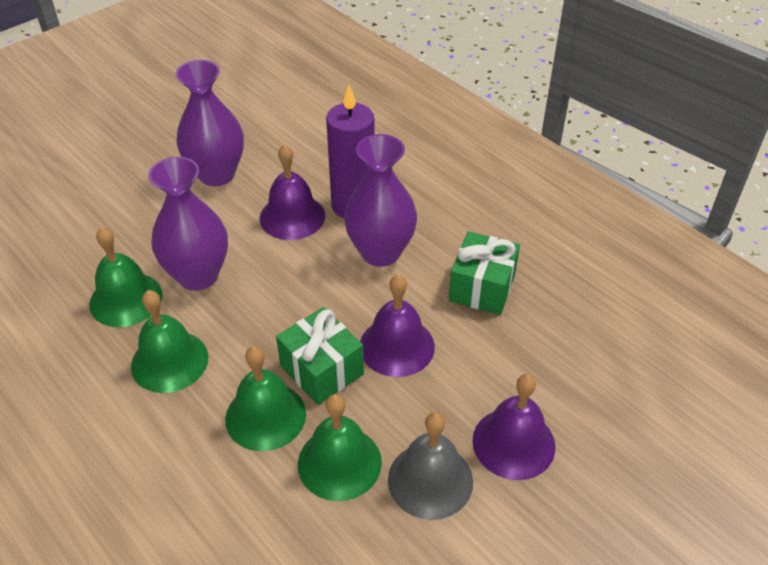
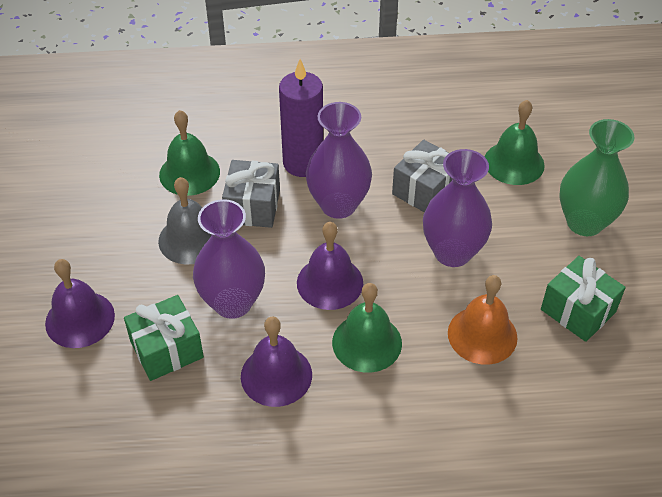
green bell: [89,227,163,327] [131,290,208,393] [225,346,306,451] [298,394,382,501] = 4 -> [159,110,220,196] [332,283,402,373] [485,100,545,185] = 3
green vase: none = 0 -> [560,119,634,236] = 1
grey gift: none = 0 -> [222,160,280,228] [392,140,453,212] = 2
orange bell: none = 0 -> [448,275,518,365] = 1

